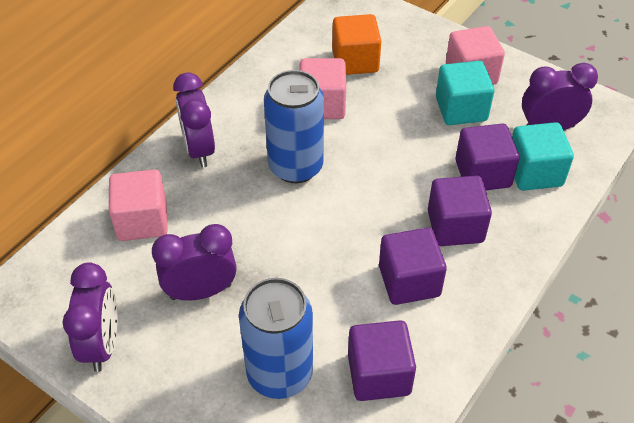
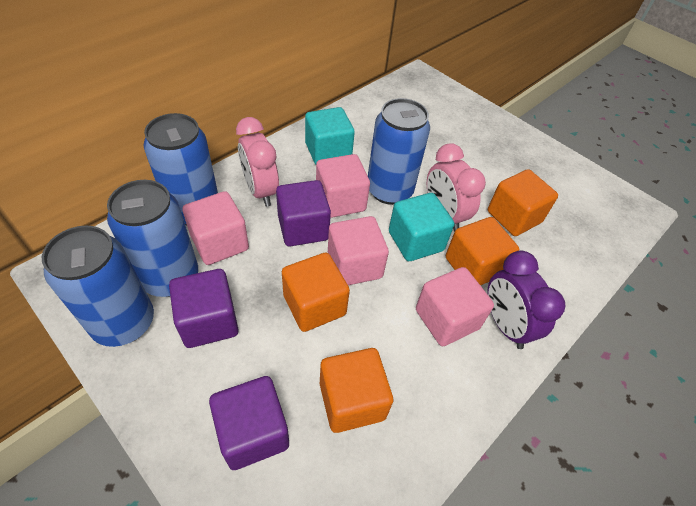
blue can: [239,278,313,399] [264,70,324,183] = 2 -> [42,226,154,347] [107,180,198,297] [143,113,218,226] [368,98,430,205] = 4
orange cube: [332,14,381,75] = 1 -> [282,253,350,332] [320,348,393,433] [446,217,519,286] [488,169,558,236] = 4
pink clock: none = 0 -> [236,117,279,207] [427,143,486,232] = 2
pink cube: [109,169,168,241] [300,58,346,119] [446,26,505,85] = 3 -> [182,191,249,265] [316,154,370,218] [328,216,389,285] [416,267,494,346] = 4
purple clock: [62,262,117,372] [152,224,237,301] [173,72,215,168] [522,63,598,130] = 4 -> [487,251,566,349] = 1
purple cube: [348,320,416,401] [379,228,447,305] [428,176,492,246] [456,123,520,190] = 4 -> [169,269,239,348] [209,376,289,470] [276,180,331,246] = 3

